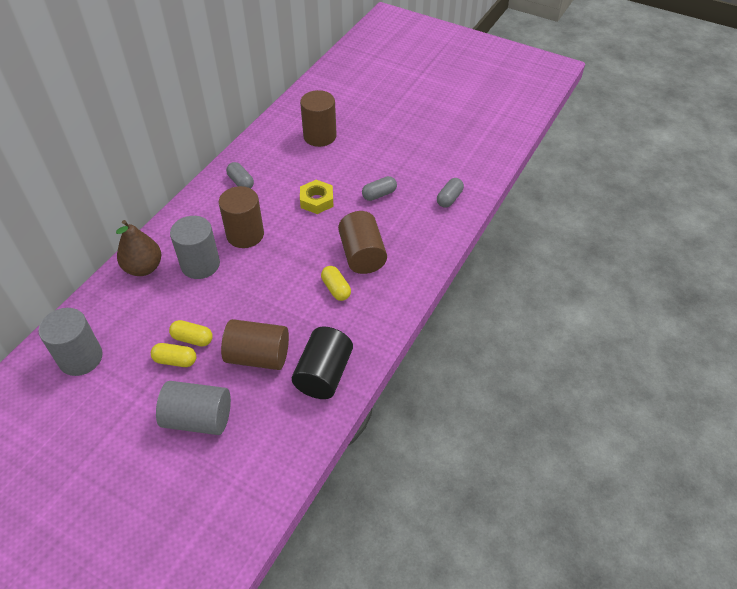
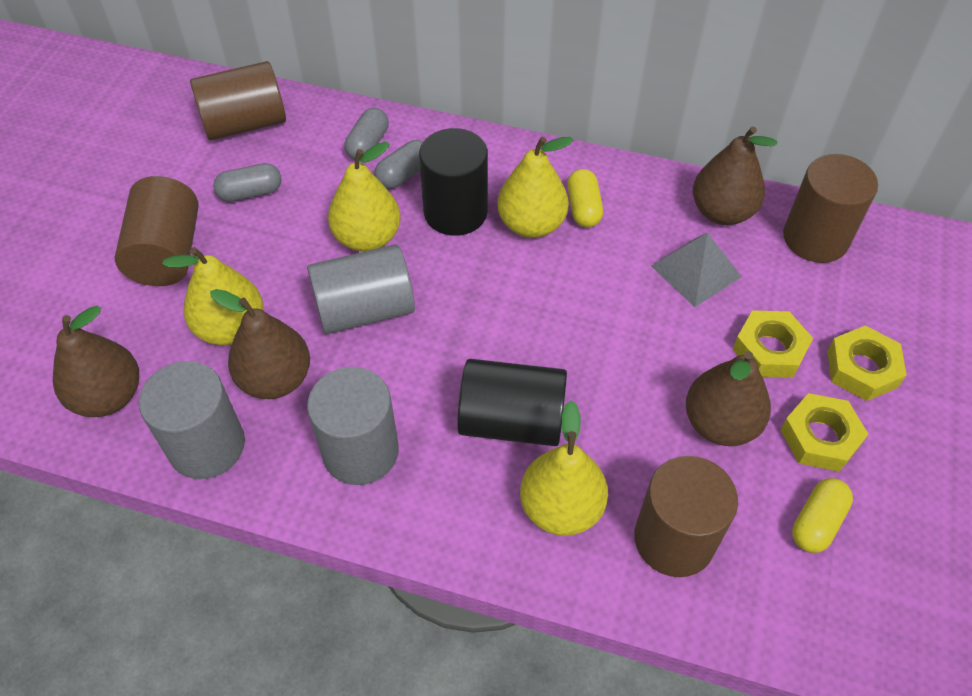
black cylinder: [292,327,353,399] = 1 -> [419,128,488,236] [457,359,567,446] = 2
brown pear: [116,220,161,276] = 1 -> [53,306,139,417] [210,289,310,399] [686,351,771,446] [693,126,777,225] = 4
grey pyramid: none = 0 -> [651,233,742,307] = 1
yellow capsule: [151,343,196,367] [169,320,213,347] [321,266,351,301] = 3 -> [567,169,603,228] [792,478,853,553] = 2
yellow nut: [300,180,334,214] = 1 -> [733,311,813,378] [780,393,868,472] [827,326,907,401] = 3
yellow pear: none = 0 -> [162,247,263,345] [328,142,401,252] [498,137,573,238] [520,400,608,536] = 4

